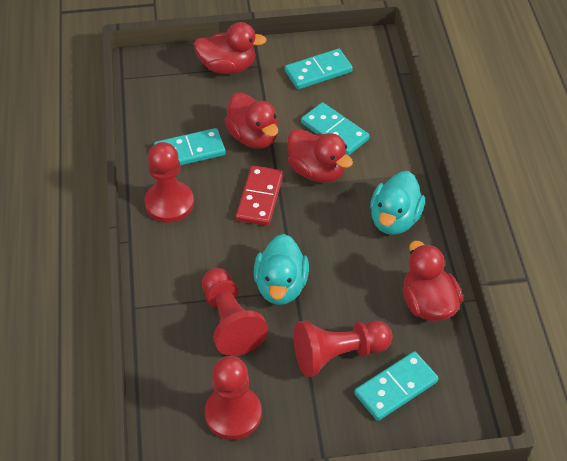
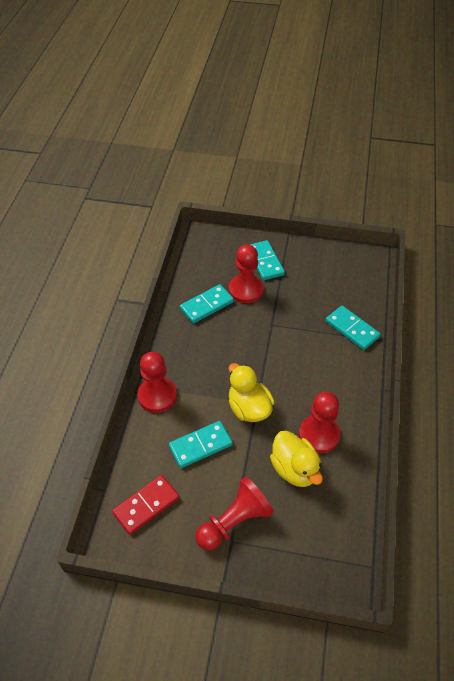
red duck: [194,22,267,74] [224,93,278,149] [287,129,353,183] [403,241,463,321] = 4 -> none = 0
turquoise duck: [254,234,309,305] [370,171,425,235] = 2 -> none = 0
yellow duck: none = 0 -> [229,363,275,422] [270,431,323,487] = 2

